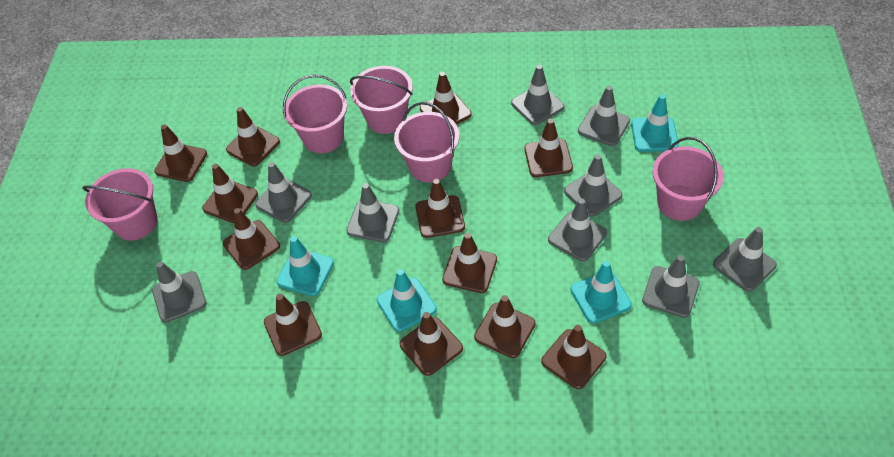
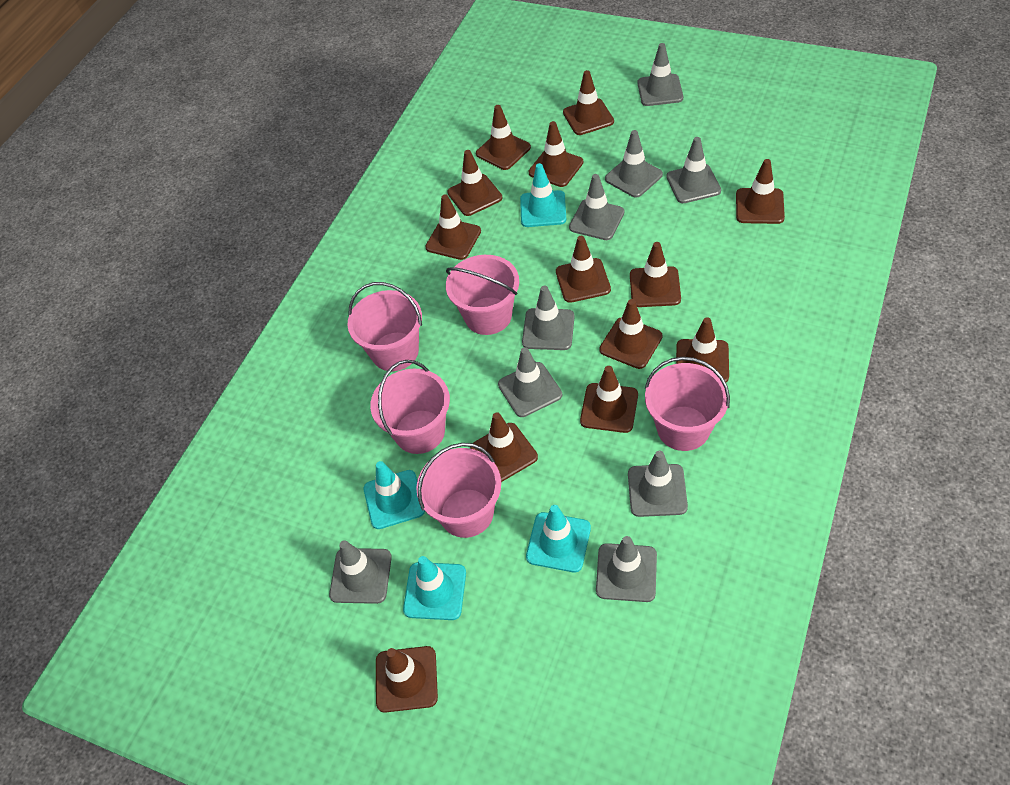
brown traffic cone: [154,124,207,182] [202,164,258,223] [223,208,280,270] [226,107,280,166] [264,294,322,356] [400,312,463,376] [415,179,465,238] [420,72,472,125] [442,233,497,293] [474,295,536,358] [524,119,573,177] [541,325,607,389] = 12 -> [376,646,438,713] [425,194,481,260] [447,150,502,216] [470,412,538,482] [476,105,531,170] [529,121,583,187] [556,236,611,303] [563,70,614,135] [580,366,638,433] [599,299,663,369] [630,242,681,307] [676,317,729,382] [736,159,785,224] = 13

